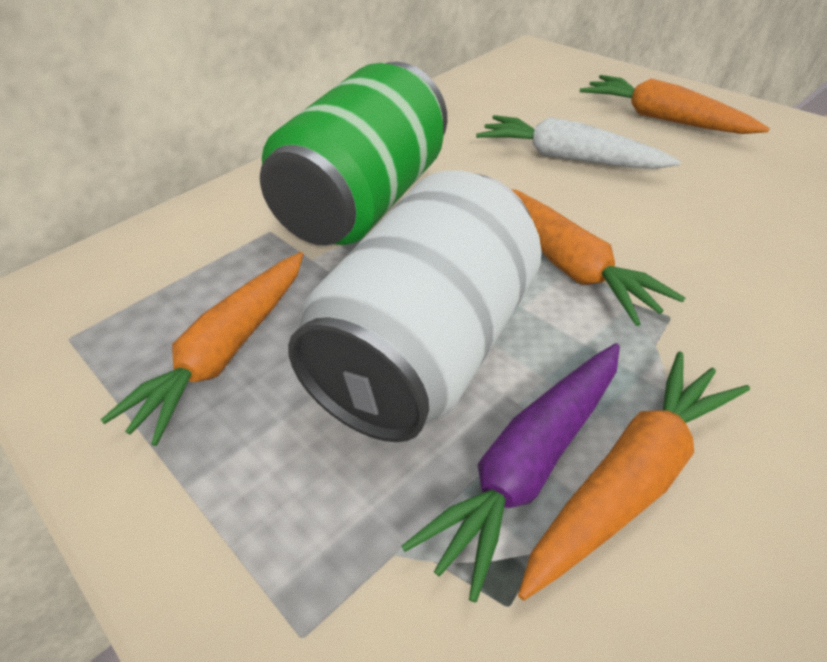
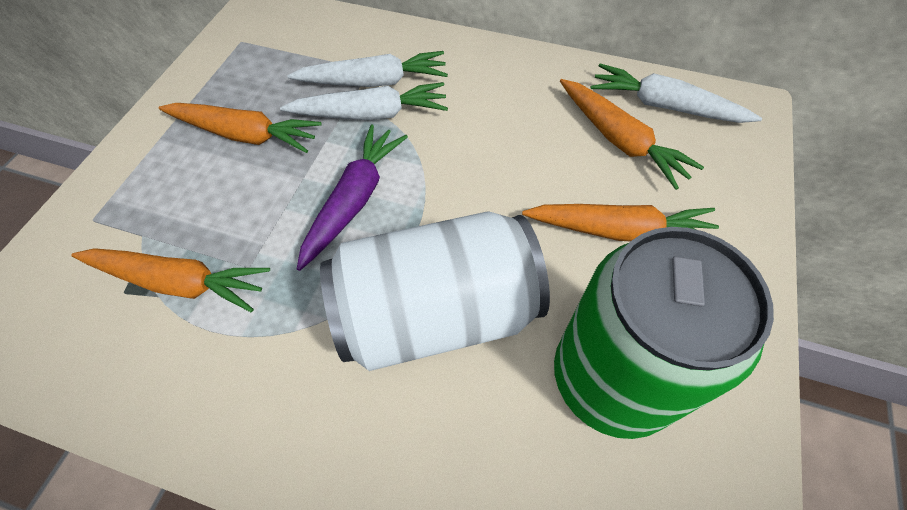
white carrot: [476,115,681,169] = 1 -> [280,82,448,120] [287,51,448,87] [591,63,762,123] = 3

